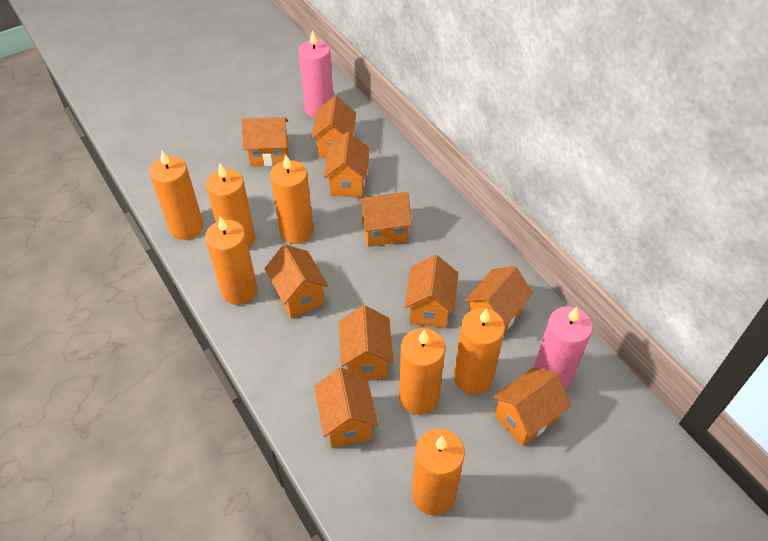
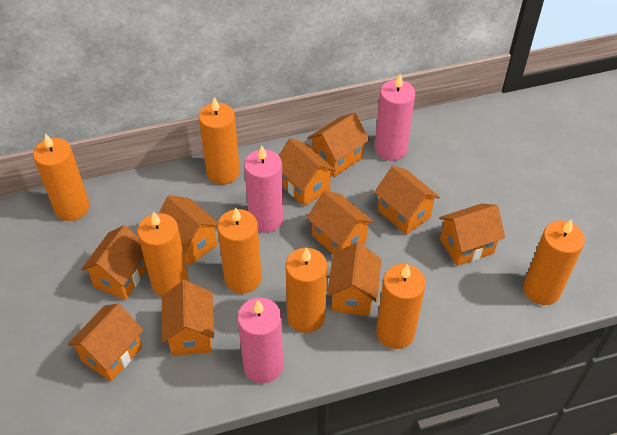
pink candle: [299,30,333,118] [534,306,593,390] = 2 -> [237,298,283,383] [244,146,284,233] [375,74,415,161] = 3

